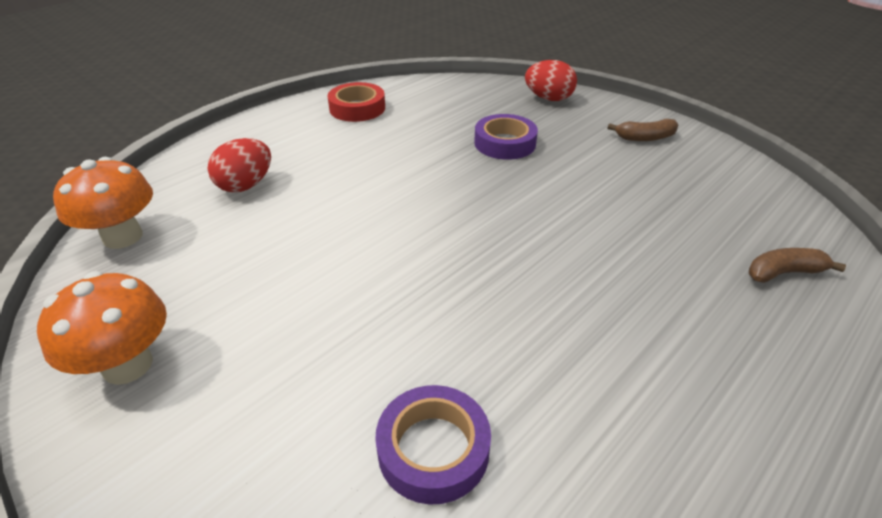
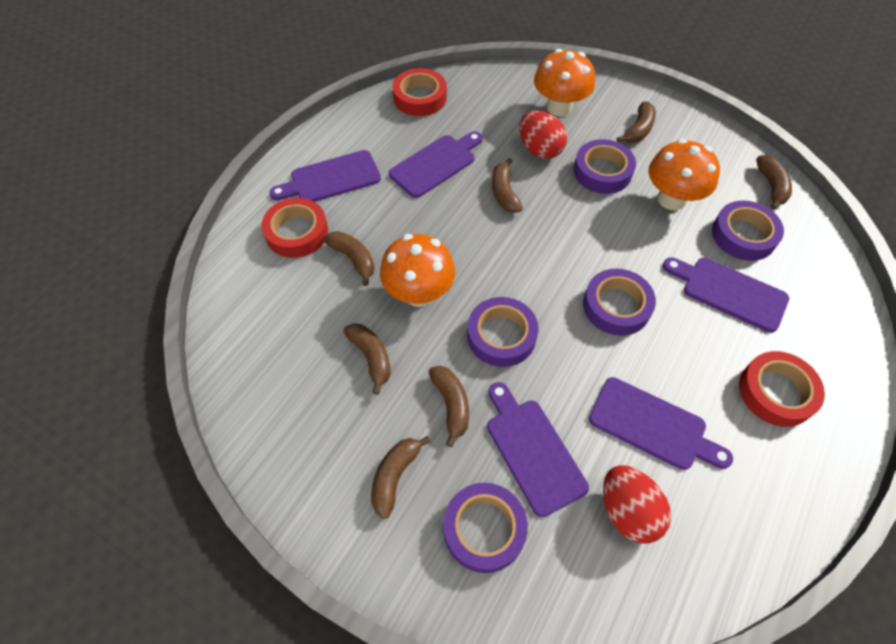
brown banana: [608,118,678,141] [749,248,846,283] = 2 -> [323,231,375,286] [343,323,391,395] [371,436,430,519] [428,366,469,447] [492,158,523,213] [617,101,656,143] [756,155,792,209] = 7
orange mushroom: [37,271,167,385] [53,157,153,249] = 2 -> [380,234,455,307] [534,49,595,116] [648,139,720,210] = 3
purple cutting board: none = 0 -> [270,150,381,202] [389,131,483,198] [487,382,589,517] [589,377,733,470] [663,257,789,333] = 5
purple tape: [375,385,491,505] [474,114,538,160] = 2 -> [443,483,528,573] [467,297,538,367] [574,139,636,194] [583,269,656,336] [712,201,784,261] = 5
red tape: [327,82,385,122] = 1 -> [261,198,328,258] [392,68,447,116] [739,351,825,427] = 3

